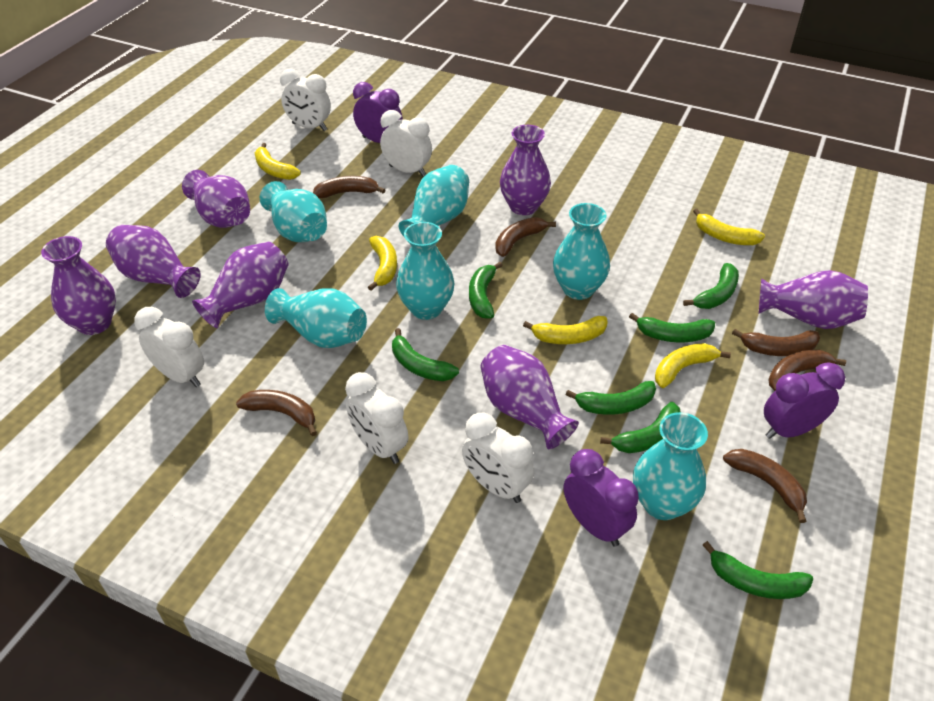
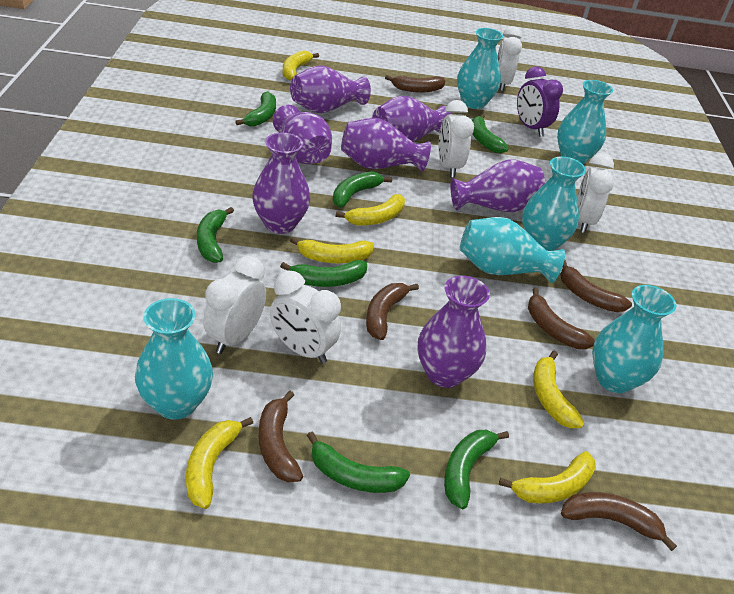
purple clock: [353,82,403,143] [564,449,639,547] [764,362,845,439] = 3 -> [517,66,563,137] = 1
yellow banana: [255,143,301,180] [368,236,397,291] [523,316,608,344] [655,343,731,388] [693,209,765,245] = 5 -> [186,417,253,509] [283,50,319,81] [290,237,374,263] [336,194,405,226] [499,451,596,503] [533,351,584,428] = 6

